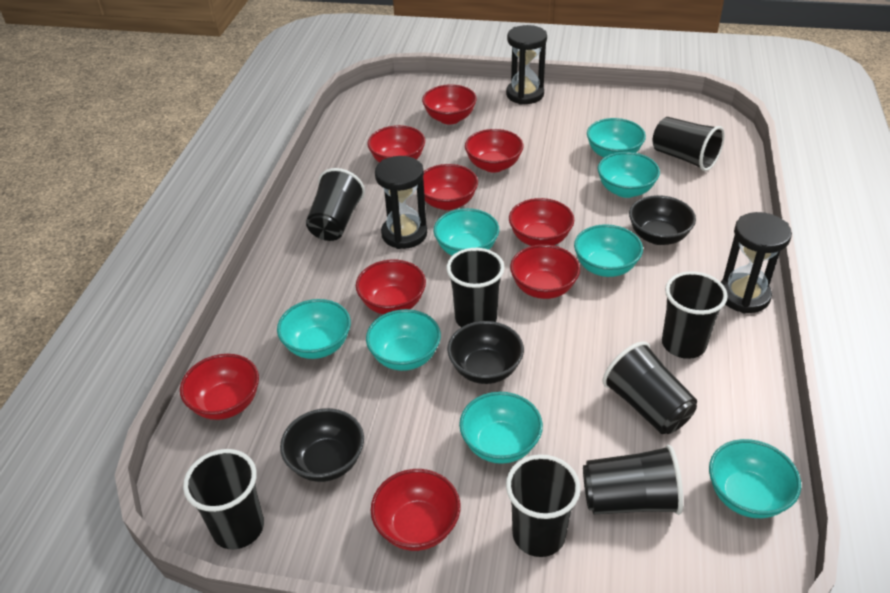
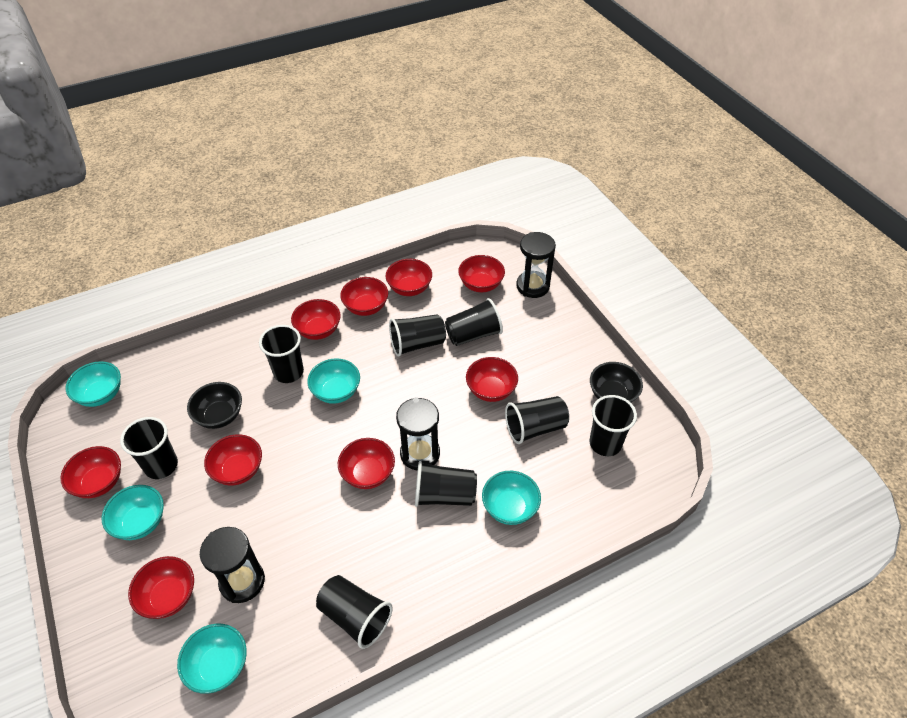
black bowl: [280,408,364,482] [447,321,524,384] [629,195,696,245] = 3 -> [187,382,242,429] [590,362,643,403] = 2
turquoise bowl: [277,299,351,359] [366,309,441,371] [434,208,499,256] [459,392,543,464] [574,224,643,277] [587,118,646,157] [598,152,660,198] [709,439,801,518] = 8 -> [66,361,121,407] [102,485,164,540] [177,624,247,694] [307,358,360,404] [482,471,541,525] = 5

